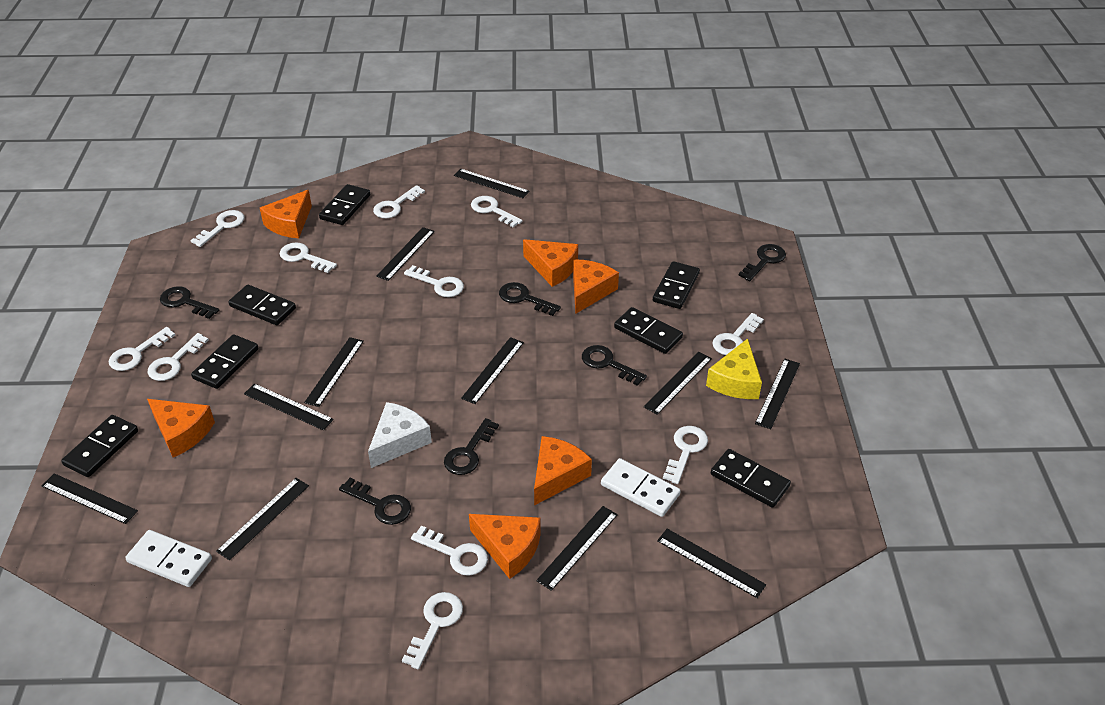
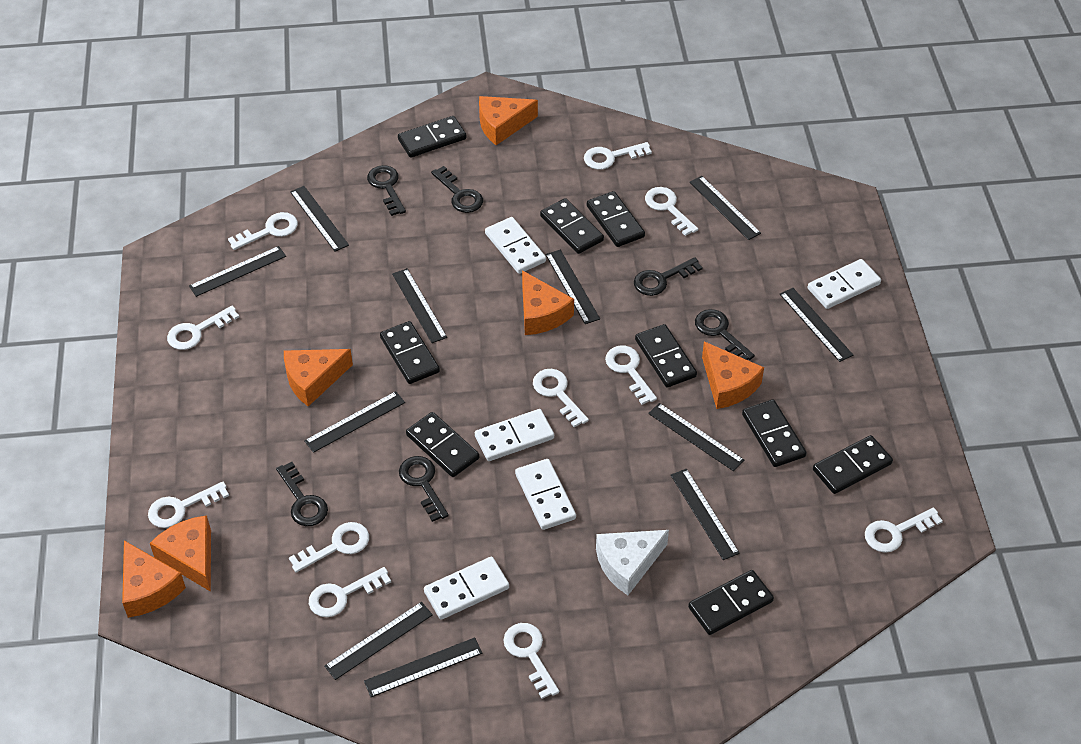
black domino: [61,415,138,477] [191,334,258,389] [228,284,296,325] [319,184,370,225] [614,307,683,354] [653,261,700,309] [711,449,791,508] = 7 -> [380,321,440,384] [398,116,467,158] [406,412,479,477] [540,198,604,254] [587,191,645,247] [635,324,697,387] [688,570,774,635] [742,400,807,467] [813,435,893,494] = 9
white domino: [125,530,212,587] [601,458,681,517] = 2 -> [424,557,509,620] [475,409,554,461] [485,217,546,274] [515,459,576,530] [808,259,881,309] = 5
yellow cheese: [706,338,762,399] = 1 -> none = 0

